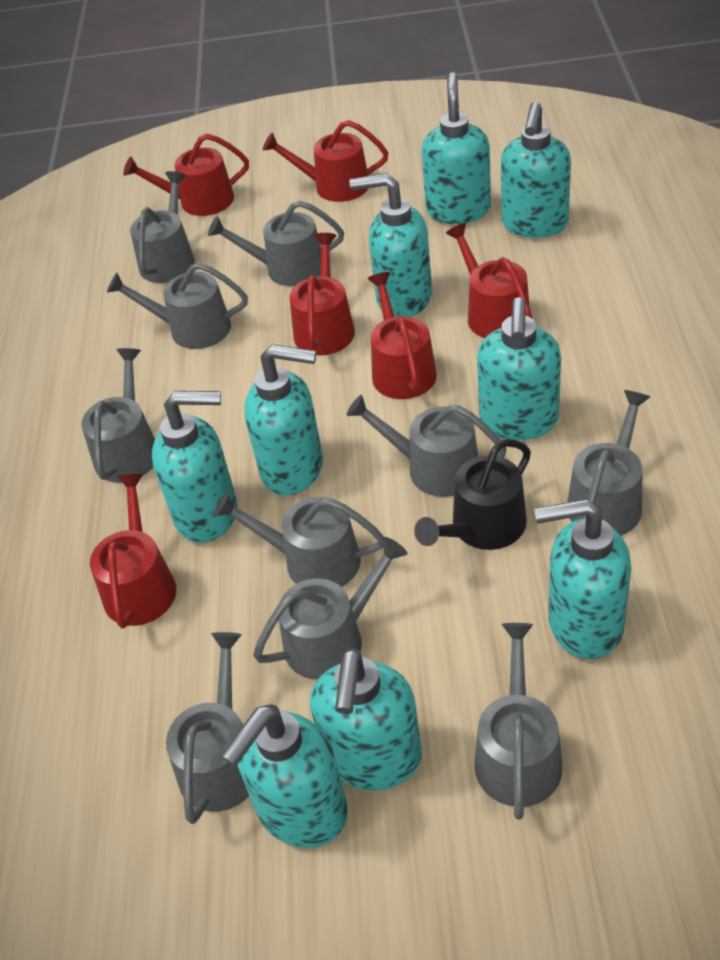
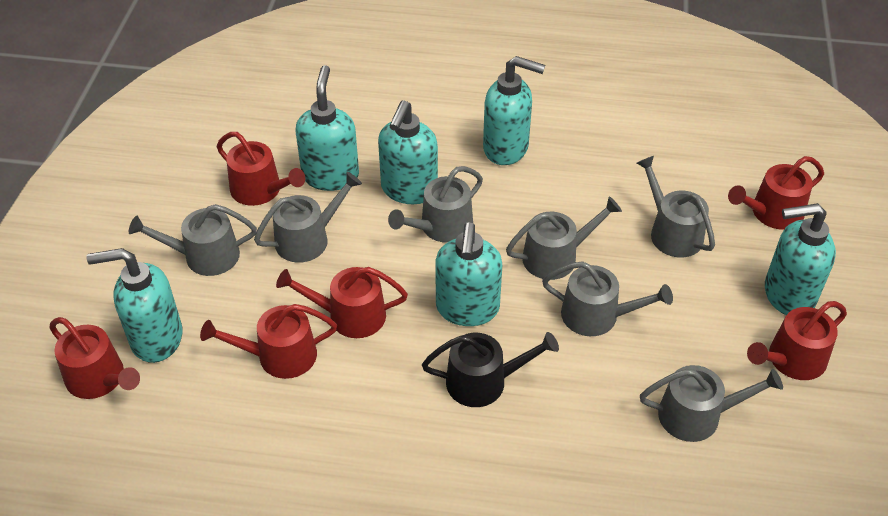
grey watering can: [81,348,155,483] [107,263,248,349] [130,171,195,283] [166,632,249,824] [208,200,344,286] [213,492,384,587] [253,537,408,680] [346,394,507,497] [474,623,563,820] [567,390,650,536] = 10 -> [129,204,257,276] [254,172,362,263] [388,166,483,243] [506,197,622,280] [542,261,673,336] [637,156,715,258] [640,365,783,442] = 7
turquoise soap dispenser: [152,391,237,543] [221,704,348,848] [244,344,323,496] [310,648,422,791] [349,173,432,317] [422,72,491,224] [477,297,561,440] [501,102,571,238] [534,499,631,659] = 9 -> [87,248,183,363] [296,65,359,191] [378,100,438,204] [435,222,502,326] [483,56,545,165] [765,203,836,315] = 6

